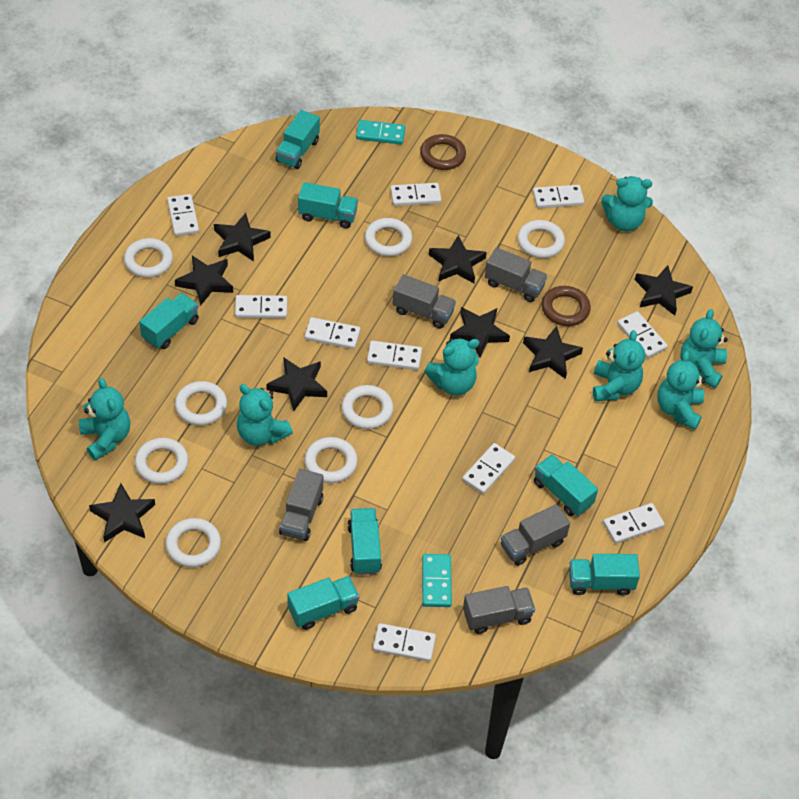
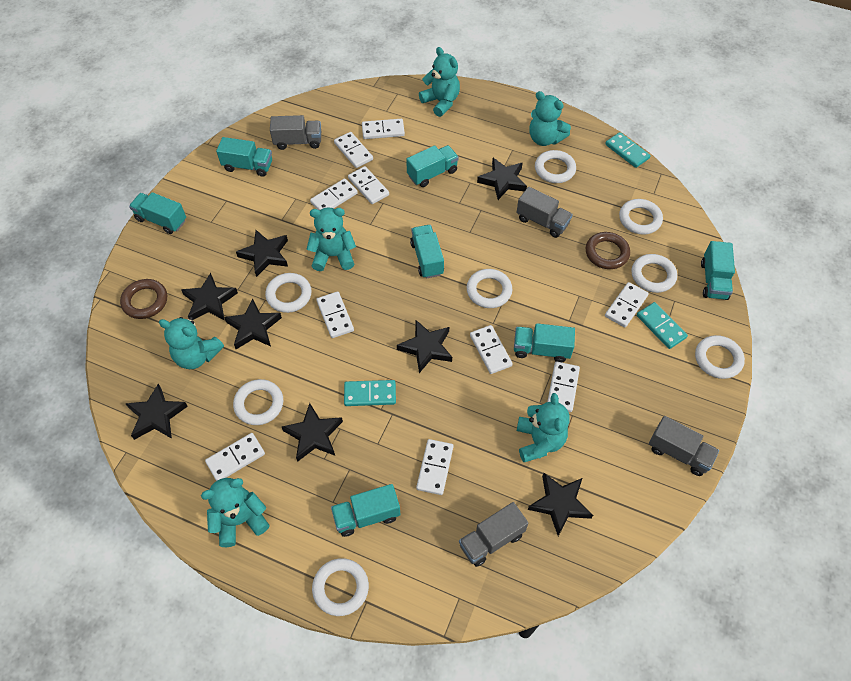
grey truck: [279,469,323,541] [393,274,456,329] [463,586,535,634] [485,247,547,302] [501,504,570,566] = 5 -> [270,115,321,150] [459,502,529,567] [516,187,573,238] [649,416,719,476] = 4
turquoise domino: [356,120,405,145] [422,554,452,607] = 2 -> [344,380,396,406] [605,132,650,168] [637,302,688,349] = 3
turquoise teddy bear: [79,378,130,461] [237,384,293,446] [424,338,479,395] [593,330,645,401] [601,176,653,232] [657,351,705,430] [680,309,728,388] = 7 -> [159,317,224,369] [201,478,270,547] [307,208,356,271] [419,47,460,117] [517,393,570,462] [529,91,571,146] = 6

